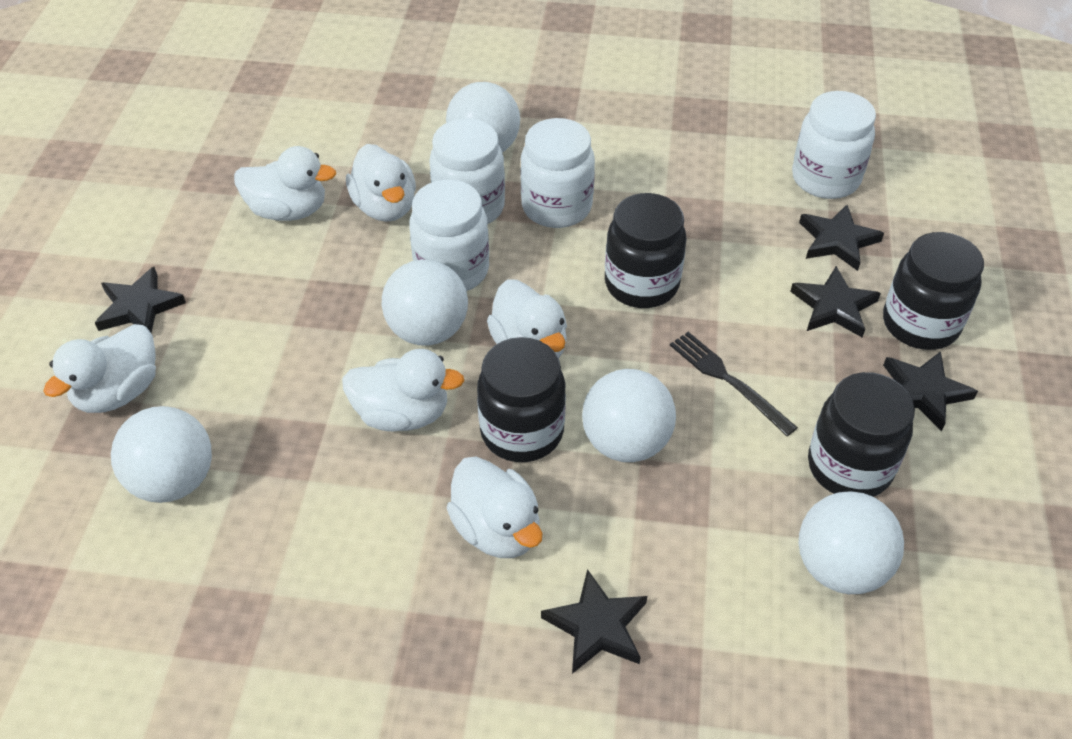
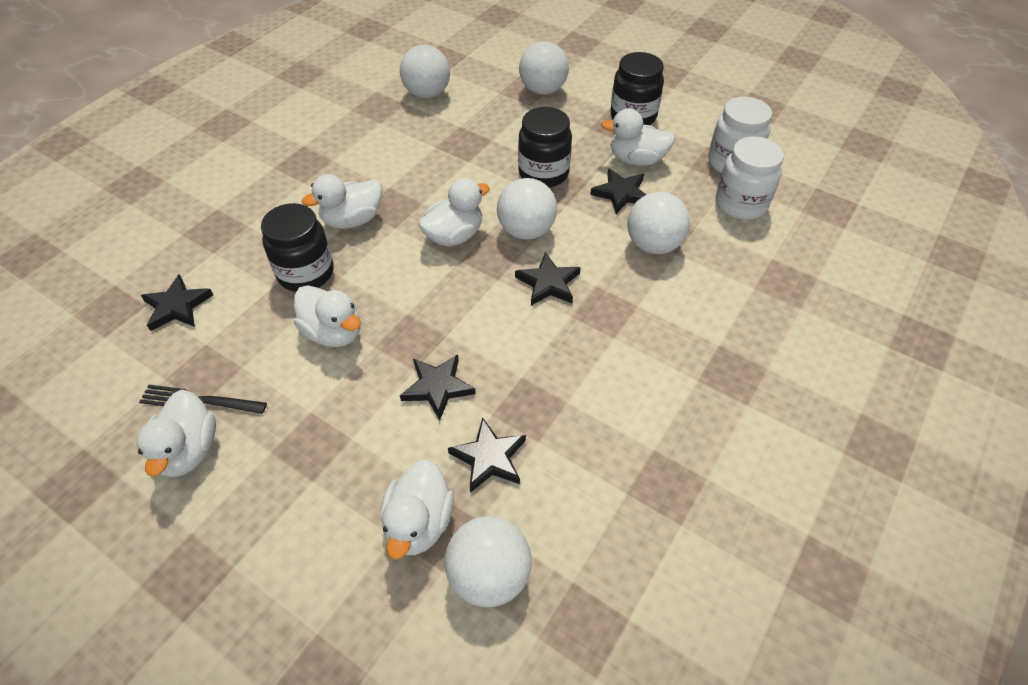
black jar: [477,337,566,462] [605,193,687,308] [808,372,915,497] [883,232,984,350] = 4 -> [261,203,334,292] [518,107,572,187] [610,52,664,125] = 3
white jar: [409,180,489,291] [429,119,505,224] [520,118,595,228] [792,91,876,199] = 4 -> [708,97,772,173] [716,136,784,220] = 2

